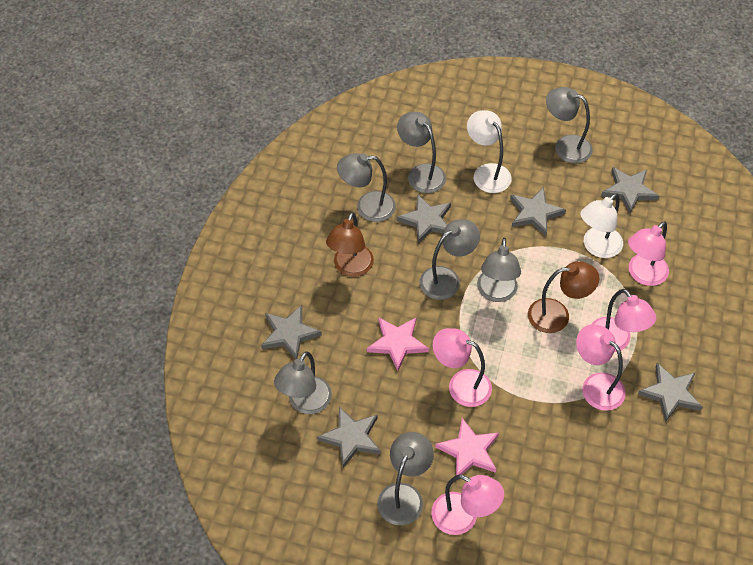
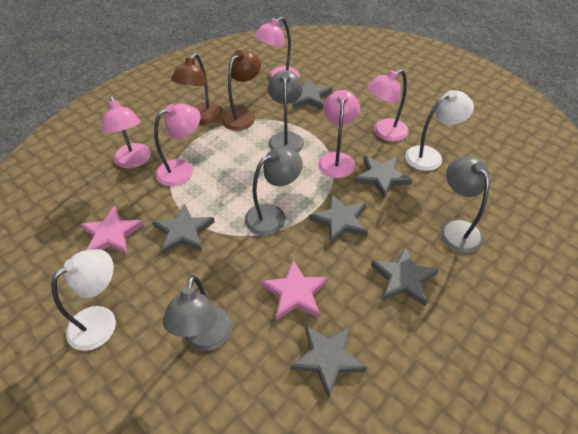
grey lamp: [274,351,332,414] [337,153,396,222] [377,432,434,525] [397,112,446,193] [419,219,480,300] [477,238,521,302] [546,87,593,164] = 7 -> [163,275,232,351] [245,147,303,236] [268,70,304,153] [440,157,489,253] = 4

